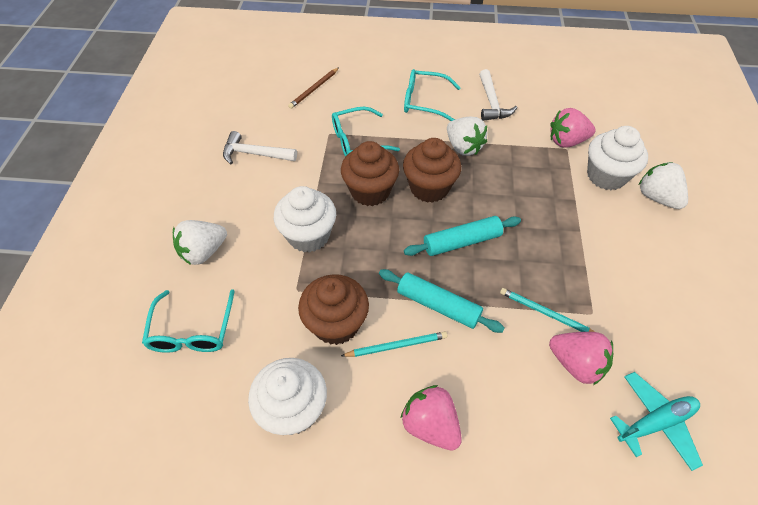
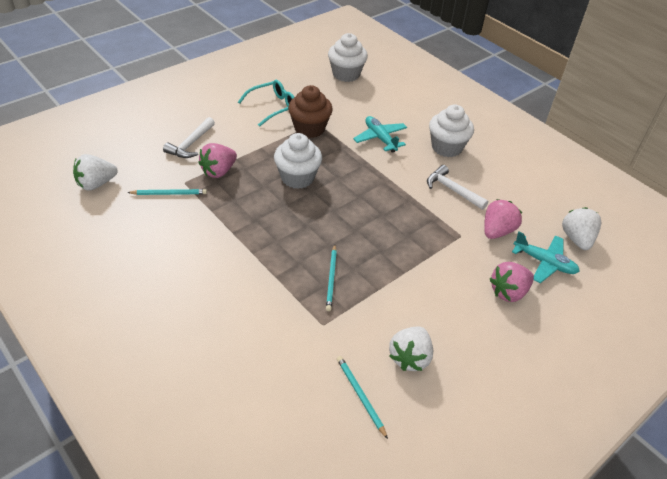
brown cupcake: [298,274,369,345] [341,141,399,206] [403,138,461,203] = 3 -> [288,85,333,138] = 1
brown pencil: [288,68,339,109] = 1 -> none = 0
turquoise glasses: [142,289,235,353] [332,107,400,157] [404,69,461,121] = 3 -> [238,80,294,127] = 1
turquoise pencil: [341,332,447,357] [500,288,595,332] = 2 -> [127,189,207,195] [326,245,337,311] [337,356,388,439] = 3
turquoise plane: [610,372,703,471] = 1 -> [353,116,407,153] [512,231,580,283] = 2
turquoise rolling pin: [379,269,504,333] [404,216,521,256] = 2 -> none = 0

